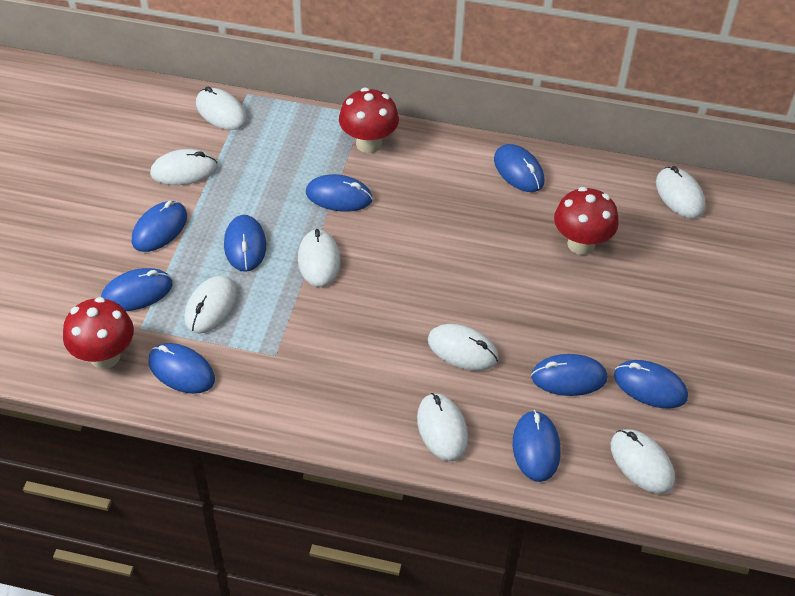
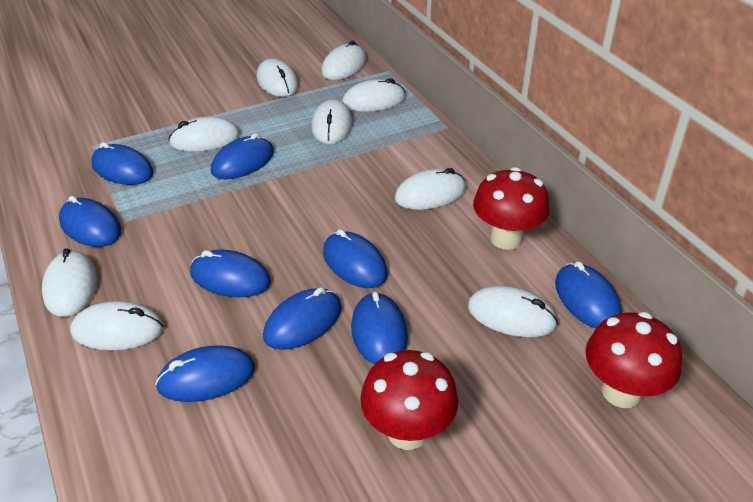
white mouse: [150,149,218,185] [184,275,237,334] [196,87,247,130] [298,229,340,287] [417,393,468,461] [428,324,499,371] [611,429,675,494] [656,166,705,218] = 8 -> [42,248,97,317] [70,301,164,351] [168,117,240,152] [257,58,298,97] [311,99,352,144] [321,40,366,80] [342,78,405,112] [394,168,466,210] [468,286,558,338] = 9

